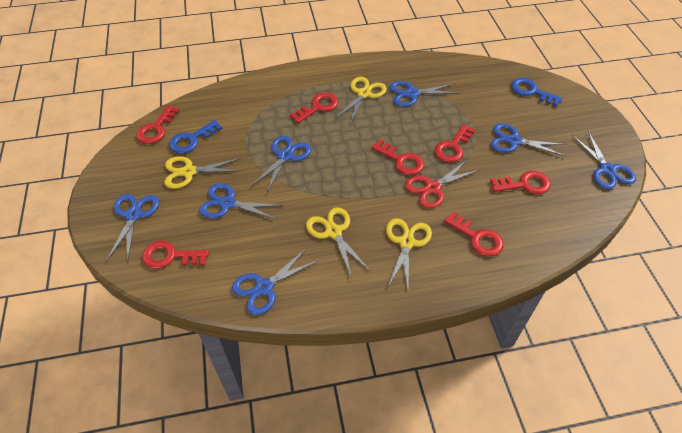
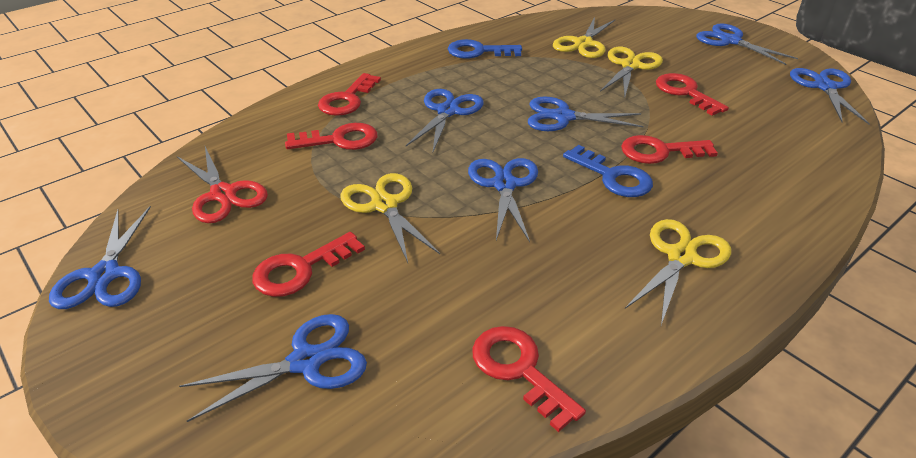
red key: [136,105,180,144] [142,241,209,269] [290,93,338,123] [372,139,424,175] [434,124,475,162] [444,211,504,256] [490,171,551,194] = 7 -> [252,232,365,297] [285,123,377,150] [318,73,381,116] [472,326,586,432] [621,135,718,164] [656,73,729,115] = 6

